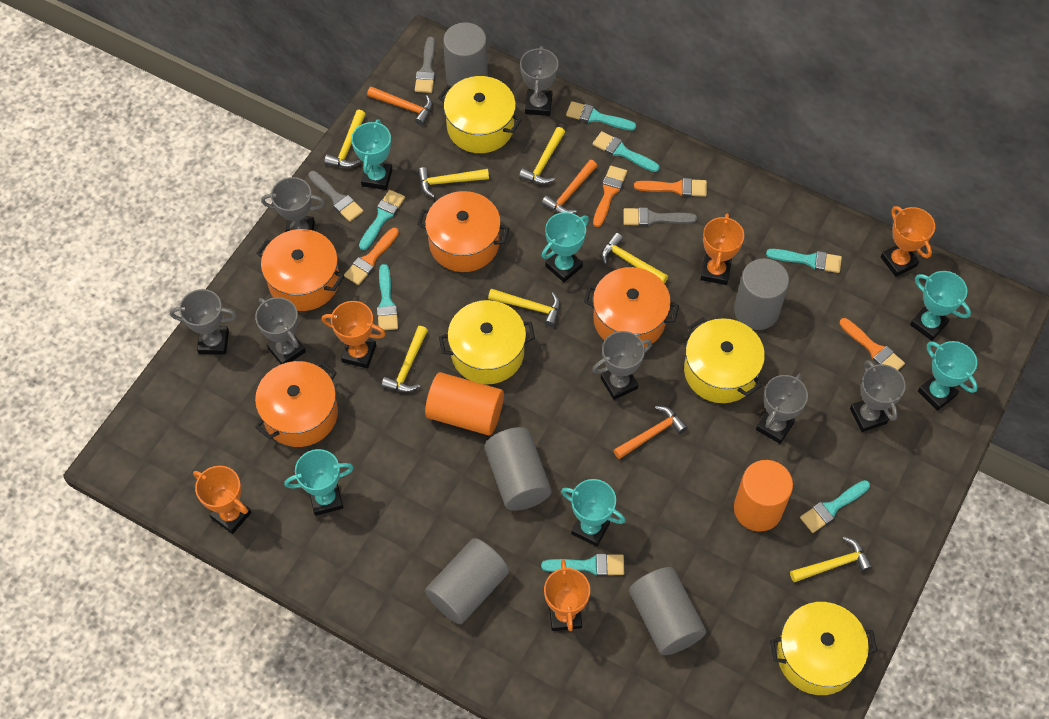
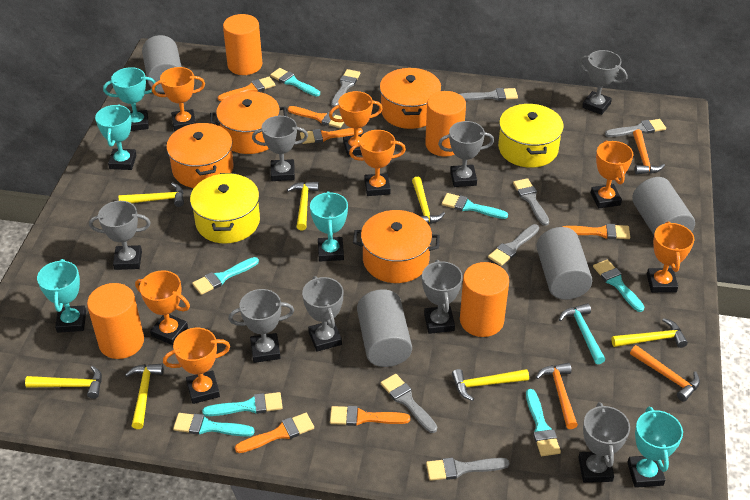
grey brush: [308,171,363,222] [415,37,435,93] [623,207,697,226] = 3 -> [331,69,360,107] [381,374,437,433] [426,458,510,481] [460,88,518,101] [488,224,539,266] [513,178,549,226] [605,119,666,137] = 7
grey cylinder: [425,538,509,624] [443,22,488,86] [484,427,552,511] [629,567,706,655] [734,258,789,330] = 5 -> [142,35,182,93] [357,289,412,367] [536,227,592,300] [632,177,695,235] = 4
grey trophy: [170,289,237,355] [255,297,306,364] [261,177,325,232] [520,46,558,116] [592,331,652,400] [756,374,808,444] [850,360,906,432] = 7 -> [89,201,151,270] [228,289,294,363] [252,116,308,181] [302,276,343,352] [422,260,463,334] [438,121,494,187] [578,402,630,483] [579,50,627,115] = 8
orange brush: [344,228,399,285] [593,166,627,227] [634,178,707,197] [840,318,905,370] = 4 -> [218,77,275,101] [235,413,314,453] [288,106,344,128] [300,128,363,144] [330,406,410,426] [562,224,630,239] = 6
orange cylinder: [425,372,504,435] [734,460,793,531] = 2 -> [87,283,144,359] [223,14,262,75] [425,91,466,156] [460,262,509,337] = 4
orange trophy: [193,466,252,534] [321,301,386,368] [544,560,590,631] [700,214,744,285] [881,206,935,277] = 5 -> [135,270,190,345] [152,67,205,131] [163,328,230,404] [329,91,383,157] [349,130,406,196] [591,140,633,208] [647,221,694,293] = 7
turquoise hammer: none = 0 -> [559,303,605,364] = 1
turquoise trophy: [284,449,354,516] [351,119,393,190] [541,212,589,282] [561,479,625,547] [910,271,971,341] [918,341,978,411] = 6 -> [37,259,86,333] [95,104,136,170] [103,67,157,131] [310,191,348,261] [627,407,683,488] = 5
yellow pot: [438,76,522,153] [439,300,535,384] [684,317,765,403] [770,602,877,695] = 4 -> [190,173,260,244] [498,103,564,168] = 2

